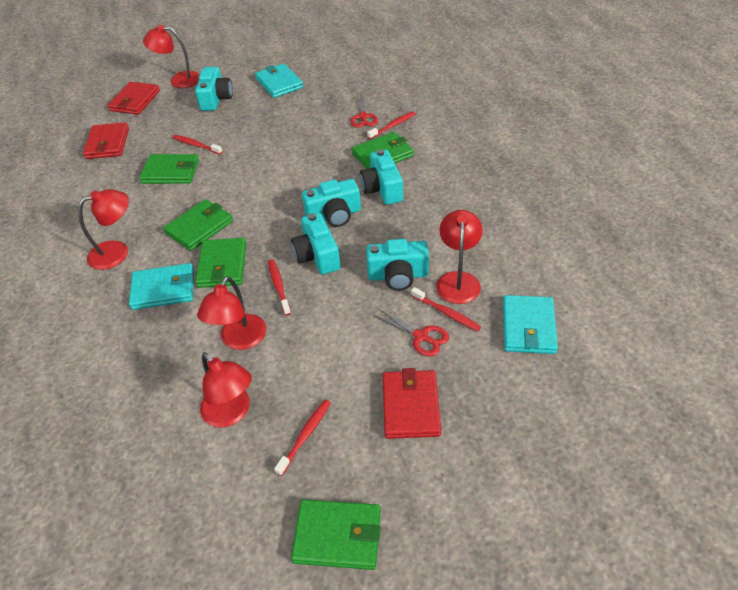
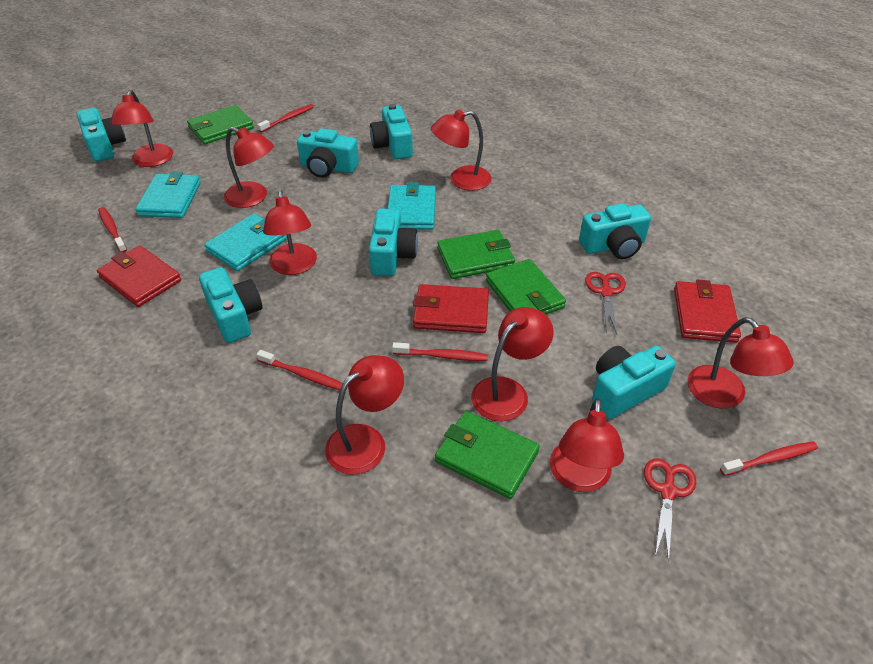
green wallet: [139,154,199,184] [163,199,233,251] [195,238,247,288] [291,499,381,570] [352,132,414,169] = 5 -> [187,105,254,145] [435,411,540,499] [437,230,515,279] [486,259,566,314] = 4
red lamp: [78,189,129,270] [143,25,200,88] [197,276,267,350] [200,352,252,428] [436,210,483,304] = 5 -> [111,90,173,167] [224,127,274,208] [263,190,317,275] [325,355,404,475] [431,110,492,191] [471,307,554,421] [550,398,624,492] [688,317,794,409] = 8
turquoise camera: [195,67,233,111] [291,213,341,275] [302,179,361,227] [360,149,403,205] [366,239,429,291] = 5 -> [77,108,126,162] [199,267,263,343] [297,128,359,178] [369,209,418,276] [370,104,413,160] [579,203,651,259] [592,346,676,419] = 7

